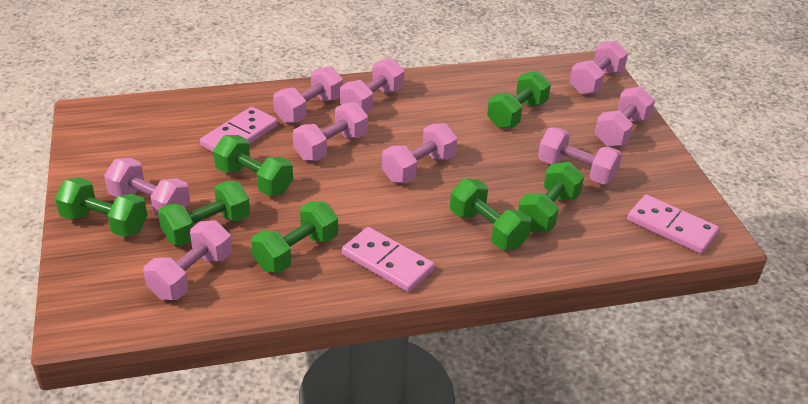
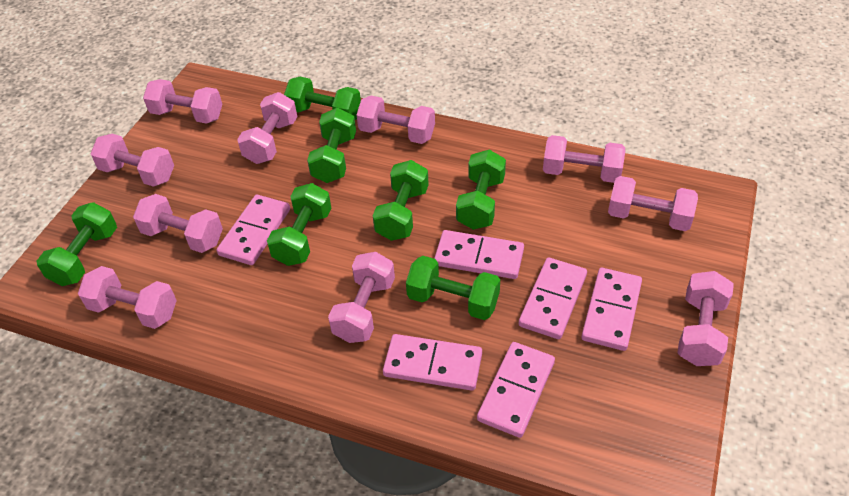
pink domino: [200,107,278,153] [342,227,434,292] [627,195,719,254] = 3 -> [217,195,290,265] [383,334,482,391] [434,230,524,279] [477,342,555,438] [519,257,587,339] [581,268,642,351] = 6
pink dumbbell: [104,158,190,217] [143,220,232,300] [273,66,343,124] [293,102,368,161] [340,58,404,113] [382,123,457,183] [538,127,622,184] [570,40,628,95] [595,87,655,147] = 9 -> [78,266,177,329] [90,134,174,187] [133,194,223,253] [143,79,222,124] [237,92,297,164] [328,252,395,343] [357,96,435,144] [543,135,625,183] [608,176,698,231] [677,271,734,366] = 10

